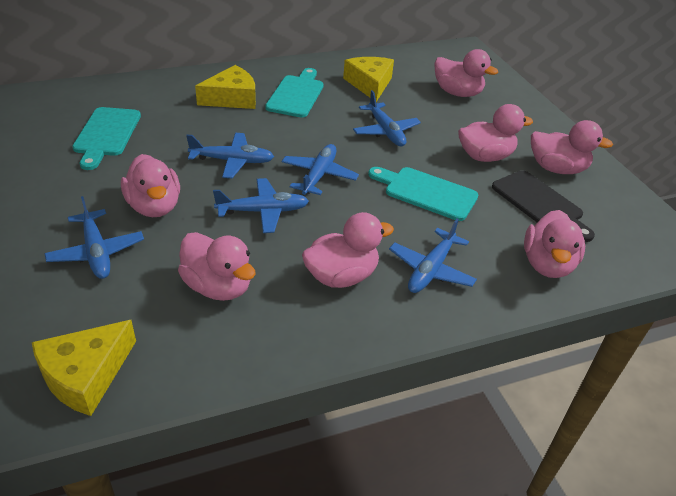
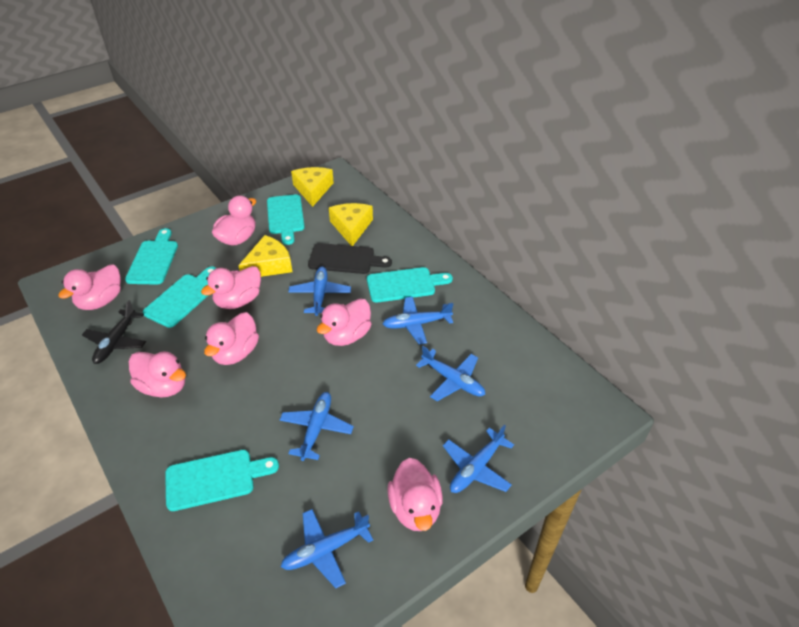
black plane: none = 0 -> [82,300,146,364] = 1
turquoise cutting board: [72,107,141,170] [265,68,324,117] [368,167,478,221] = 3 -> [125,228,178,285] [143,266,216,328] [165,450,279,511] [267,194,305,245] [367,267,453,303] = 5

